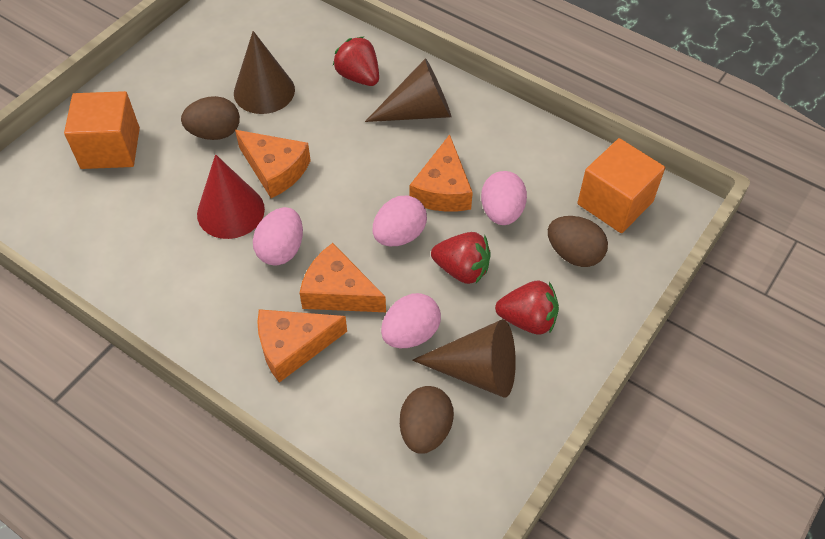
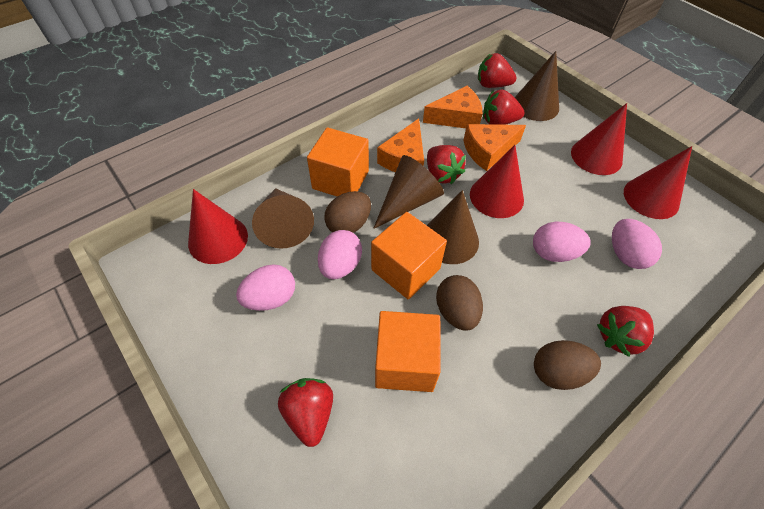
brown cone: [234,31,295,114] [365,58,451,122] [412,319,516,398] = 3 -> [252,188,314,249] [373,155,444,229] [427,190,479,264] [515,51,559,121] = 4
orange cheese: [235,130,311,198] [257,309,347,383] [300,243,386,312] [410,134,473,212] = 4 -> [377,118,424,172] [423,86,482,128] [463,124,526,171] = 3
orange cube: [64,91,140,169] [577,138,665,233] = 2 -> [307,127,369,196] [371,212,447,299] [375,311,441,392] = 3
red cone: [197,154,265,239] = 1 -> [188,189,248,264] [470,145,524,218] [571,103,627,175] [624,146,692,219] = 4
red strawberry: [333,37,379,86] [431,232,491,284] [495,281,559,334] = 3 -> [278,378,333,447] [427,145,466,184] [478,53,517,88] [483,90,525,125] [597,306,654,357] = 5

